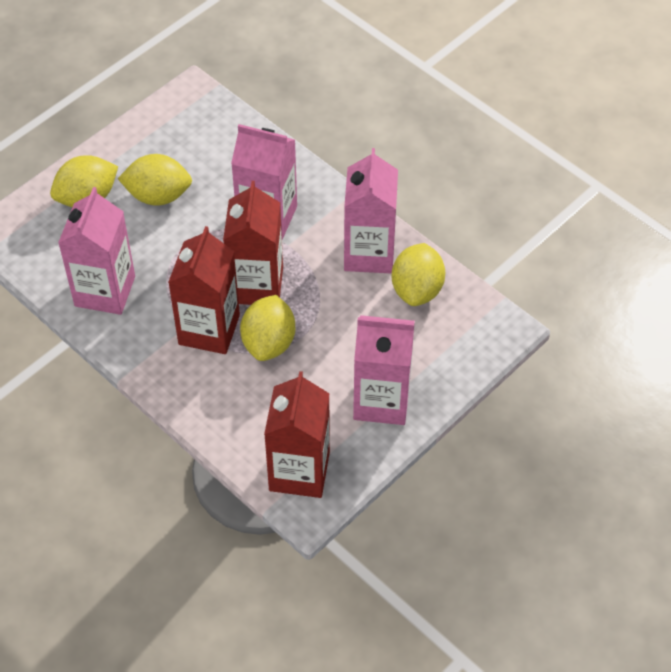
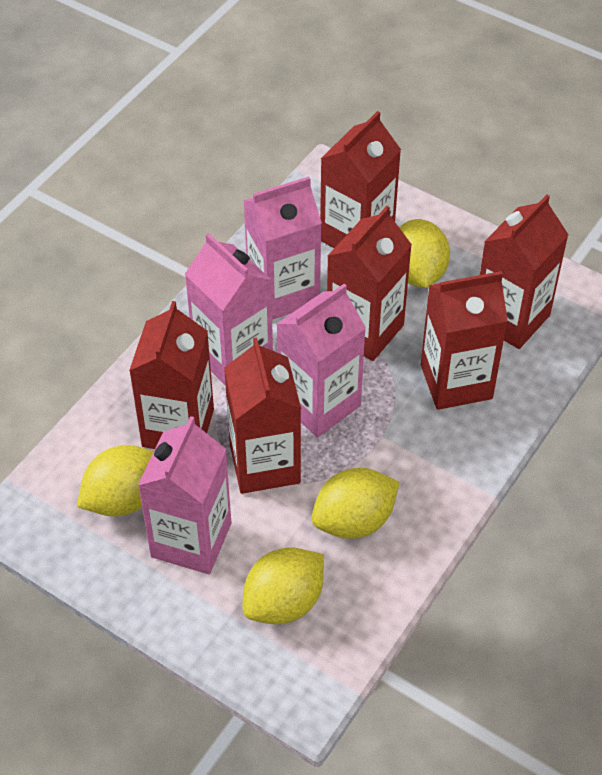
red carton: [168,226,240,354] [223,181,283,305] [264,371,330,498] = 3 -> [129,301,214,449] [224,338,301,494] [320,111,401,248] [327,206,412,361] [421,271,508,410] [480,195,569,349] = 6

